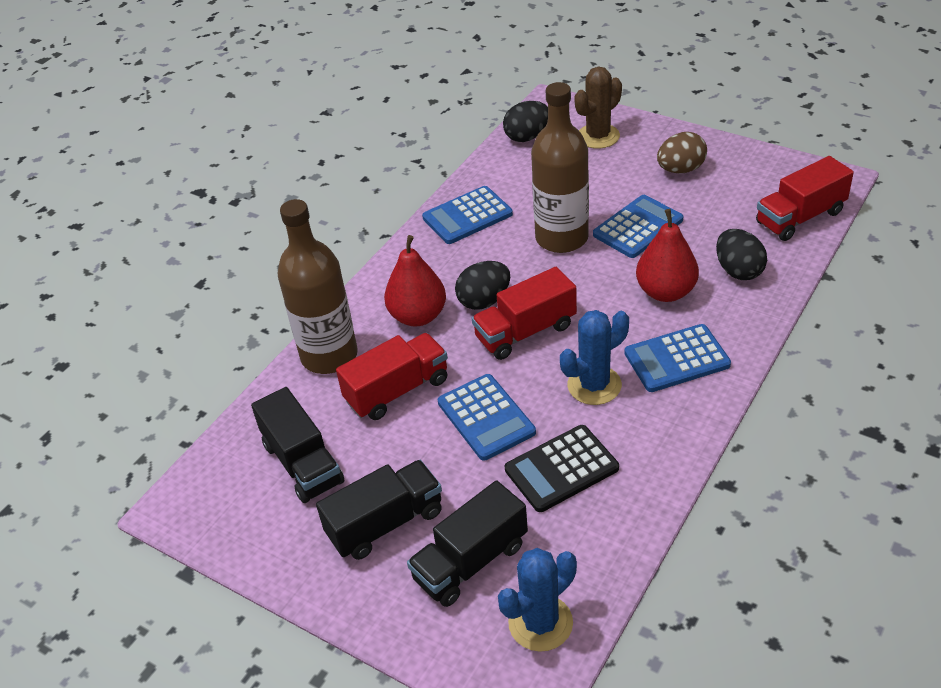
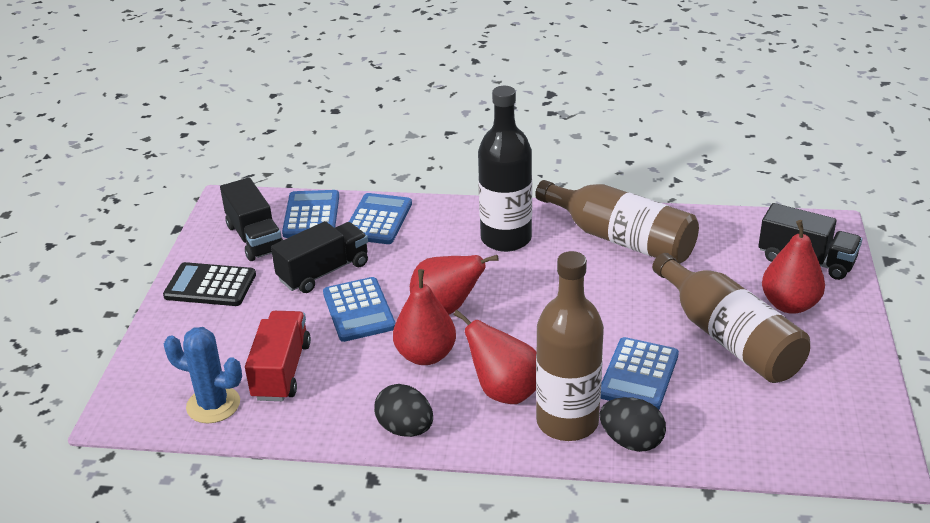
black bottle: none = 0 -> [478,86,532,252] = 1
black egg: [455,261,510,310] [503,101,548,142] [716,229,767,280] = 3 -> [374,384,433,437] [599,397,666,452] = 2
blue cactus: [498,548,577,652] [560,310,629,405] = 2 -> [164,327,242,423] = 1
brown bottle: [278,199,358,374] [531,82,589,253] = 2 -> [535,180,699,264] [536,251,604,441] [652,253,810,383] = 3
brown cactus: [574,67,622,149] = 1 -> none = 0
brown egg: [657,132,707,174] = 1 -> none = 0
red pear: [384,235,446,326] [636,209,699,302] = 2 -> [393,269,456,365] [410,255,499,315] [453,310,537,404] [762,220,825,314] = 4
red truck: [336,333,448,420] [472,267,577,360] [756,156,854,241] = 3 -> [245,311,311,401] = 1

